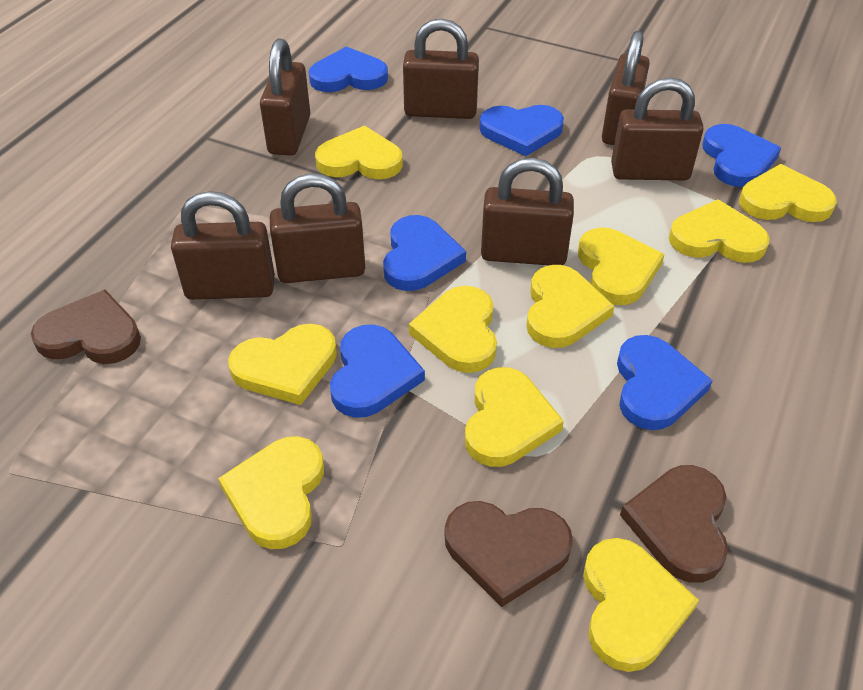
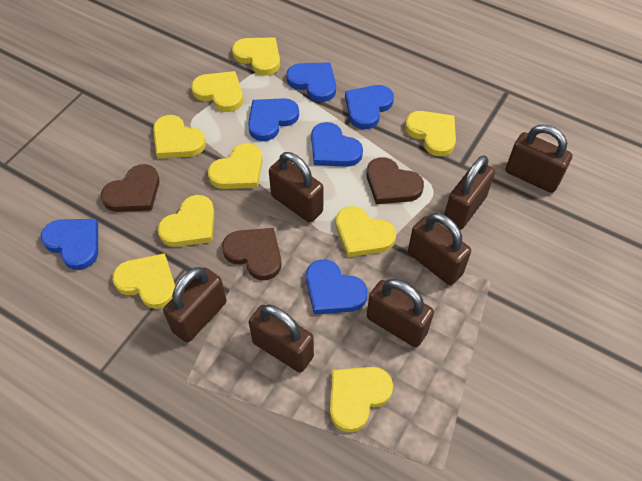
yellow heart: [218,436,324,549] [228,324,337,405] [315,126,403,179] [409,286,497,373] [465,367,564,467] [526,265,614,348] [578,228,665,305] [583,538,699,672] [669,199,770,263] [739,164,837,222] = 10 -> [112,253,175,309] [153,115,206,159] [158,195,215,247] [191,71,243,112] [208,143,263,189] [232,38,280,75] [330,367,393,433] [336,206,396,257] [405,111,456,157] = 9

